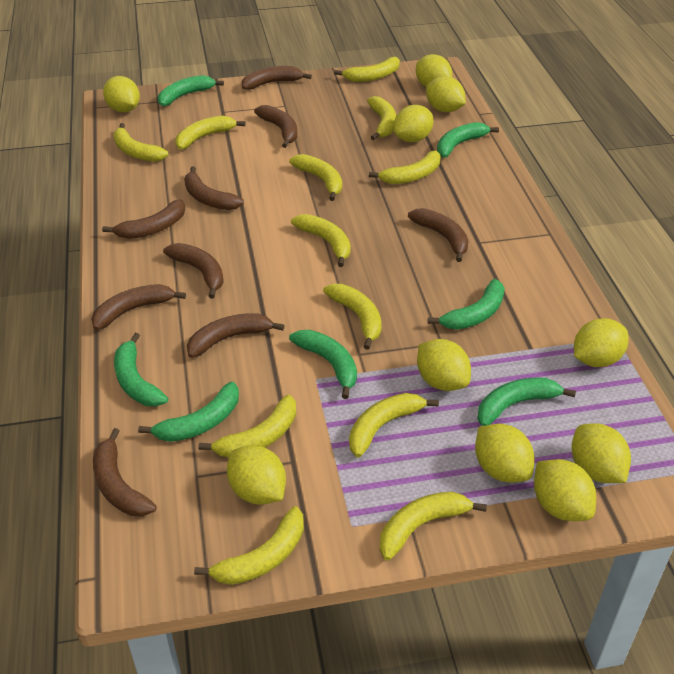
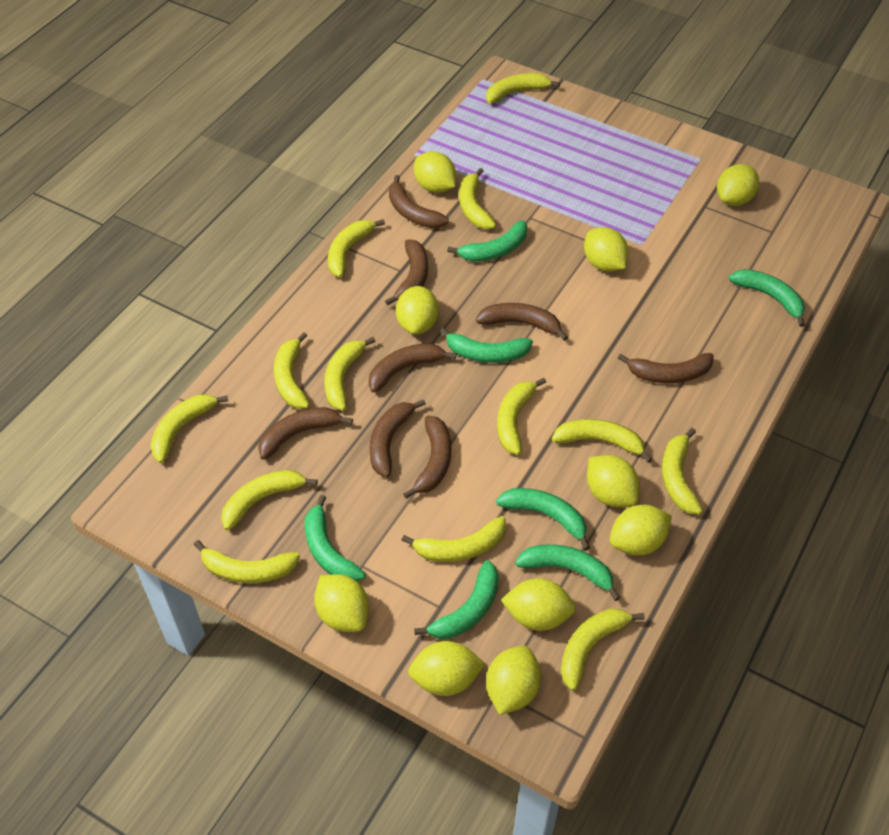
brown banana: [91,284,186,330] [93,428,157,516] [102,200,185,239] [163,243,224,299] [184,166,244,210] [187,313,285,358] [242,66,312,90] [254,105,297,148] [408,208,469,262] = 9 -> [258,407,353,460] [368,343,457,393] [370,399,426,477] [385,239,428,306] [389,175,449,228] [403,416,451,499] [476,303,568,341] [618,353,713,383] = 8
yellow banana: [113,123,169,162] [175,116,246,149] [194,506,304,585] [198,395,296,457] [289,154,342,201] [291,214,351,267] [323,284,382,350] [334,57,400,82] [349,393,439,457] [367,96,396,140] [369,151,441,184] [380,492,487,560] = 12 -> [150,394,228,463] [194,540,300,583] [221,470,318,531] [274,332,310,409] [324,337,375,411] [328,219,385,278] [401,516,506,562] [459,168,496,229] [486,73,560,104] [497,378,546,455] [552,419,652,463] [561,609,645,691] [662,428,703,515] = 13

